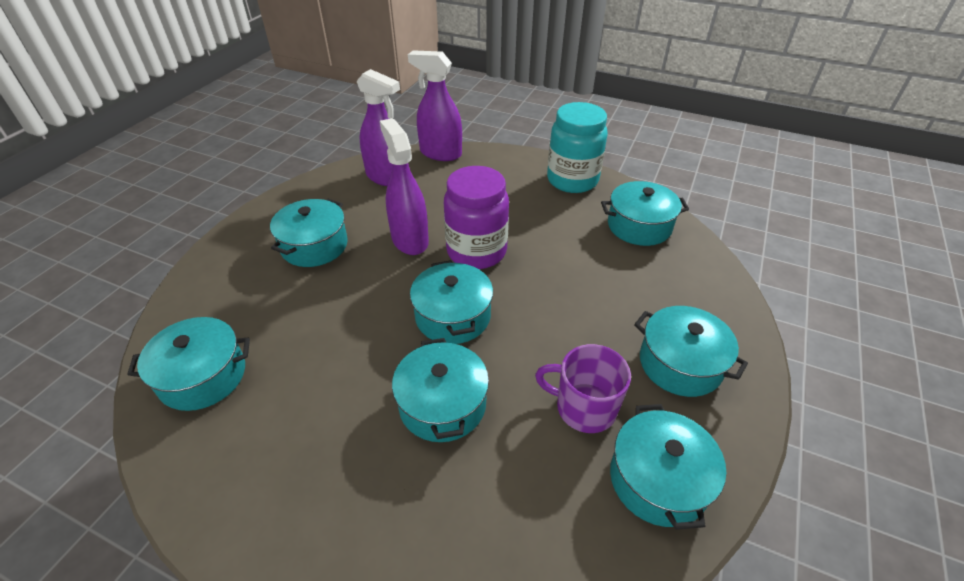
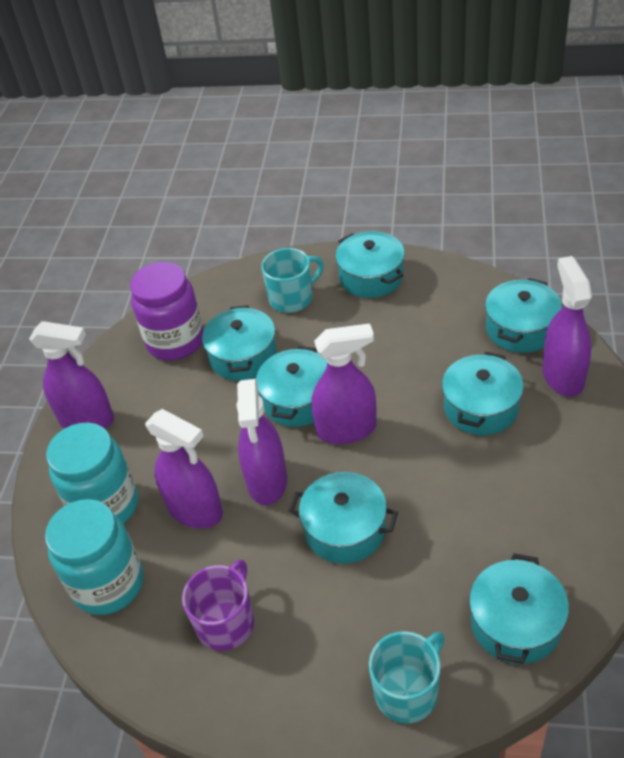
purple spray bottle: [357,69,400,186] [380,118,429,255] [408,50,462,161] = 3 -> [29,321,114,429] [145,409,223,528] [236,379,287,505] [311,323,377,444] [542,256,592,397] = 5
turquoise jar: [547,102,608,193] = 1 -> [45,499,144,615] [46,423,138,524] = 2
turquoise mug: none = 0 -> [261,248,324,313] [369,631,445,724] = 2

